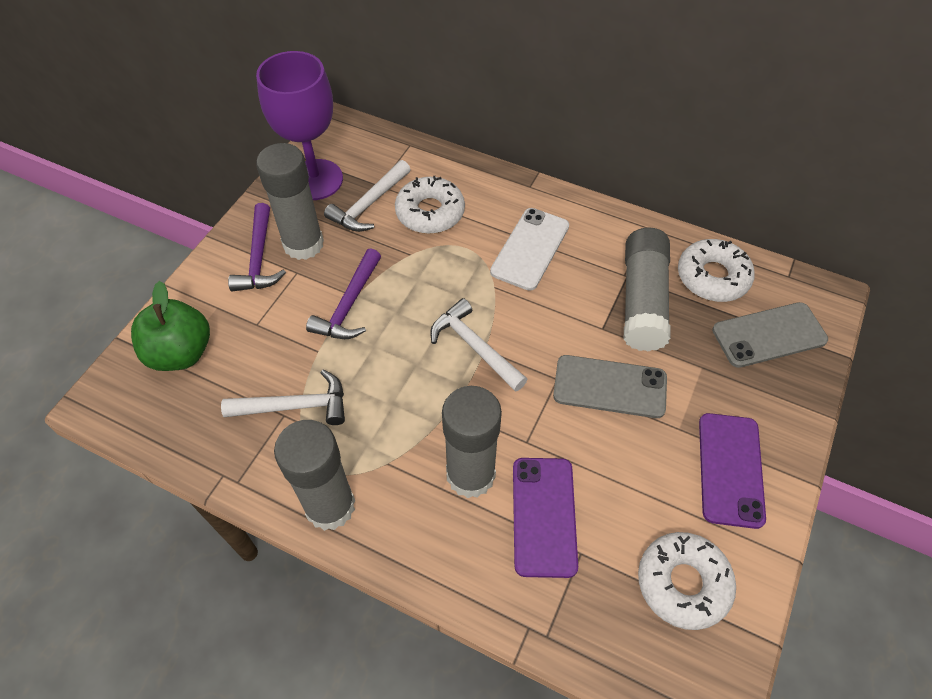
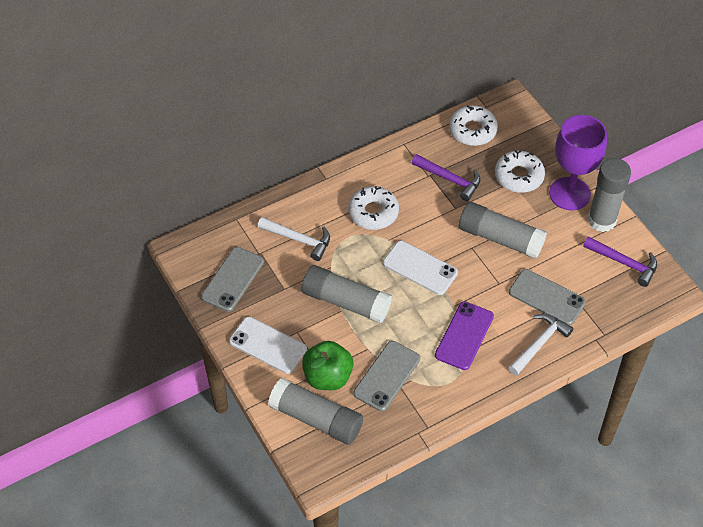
grey phone: [553,355,667,418] [712,302,828,368] = 2 -> [201,247,264,312] [353,341,420,411] [509,269,586,325] = 3
purple phone: [513,458,578,578] [699,413,766,529] = 2 -> [435,302,494,370] = 1
white hammer: [221,370,345,425] [324,160,411,232] [430,298,528,392] = 3 -> [258,217,330,261] [508,314,573,376] = 2
white phone: [490,208,569,291] = 1 -> [229,317,307,374] [383,241,458,295] = 2

